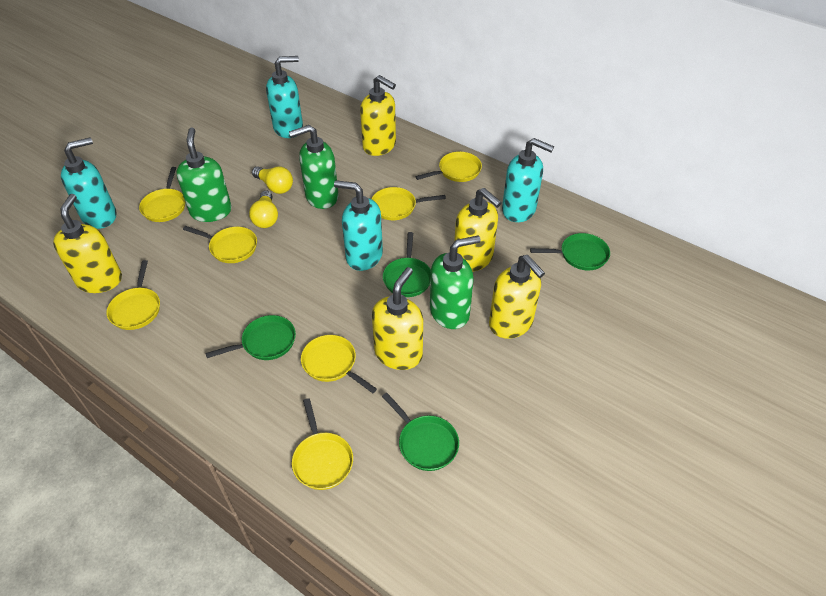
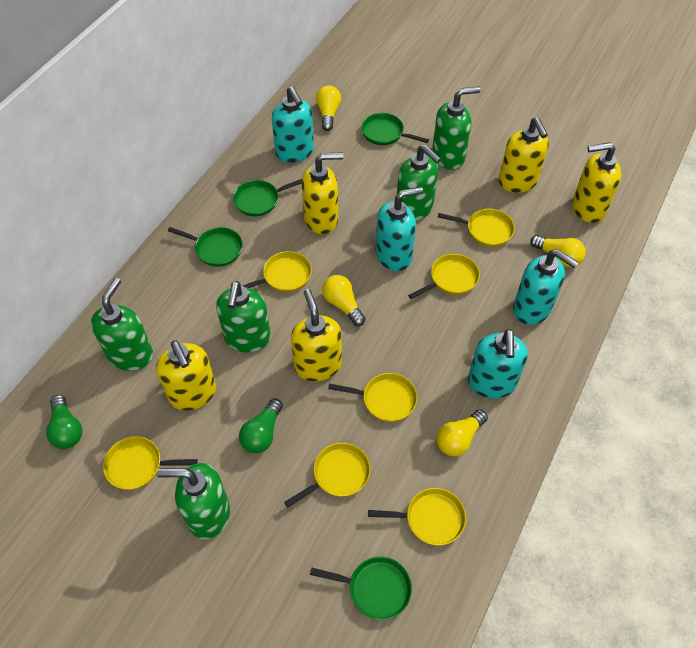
green light bulb: none = 0 -> [46,395,82,449] [239,399,283,453] = 2
green soap dispenser: [176,128,232,222] [289,125,338,209] [430,236,481,329] = 3 -> [91,278,153,371] [157,463,230,539] [216,281,271,352] [397,144,441,221] [432,86,480,170] = 5
yellow light bulb: [249,190,278,228] [252,166,293,194] = 2 -> [316,85,341,131] [322,275,366,326] [437,410,488,456] [530,235,586,267] = 4

